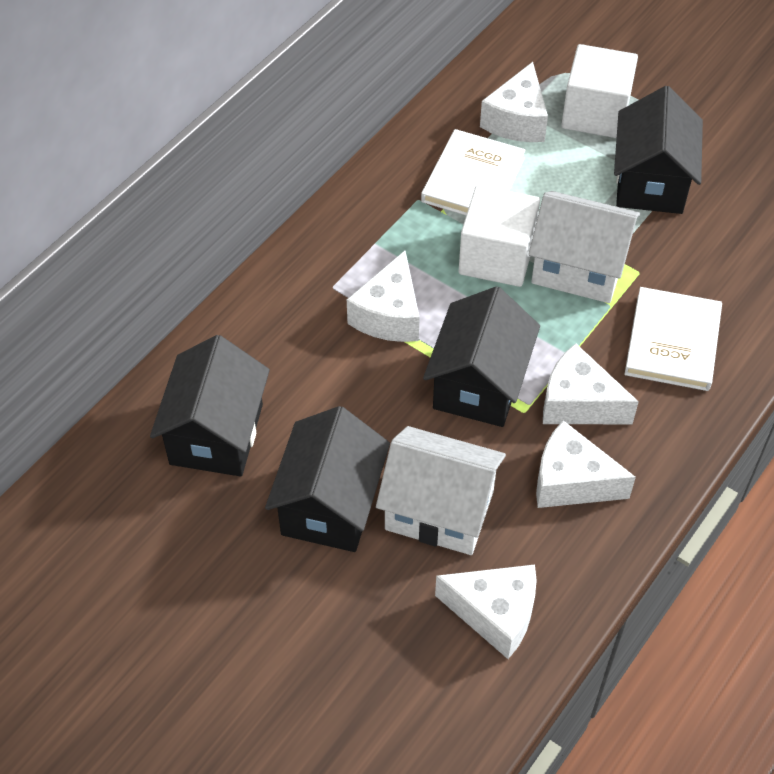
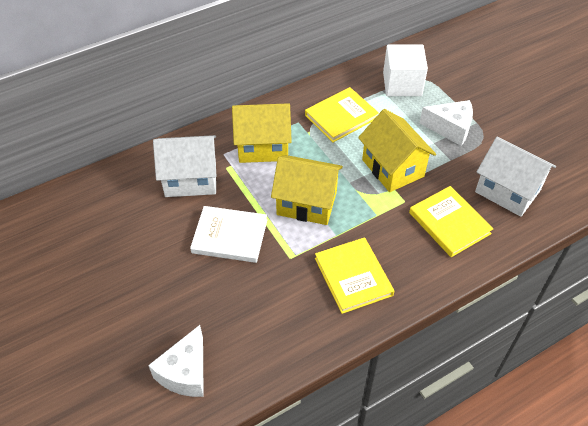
black house: [150,335,270,477] [265,406,390,552] [423,286,540,427] [614,86,703,214] = 4 -> none = 0
white book: [421,129,526,215] [624,287,722,391] = 2 -> [190,206,267,263] = 1
white cheese: [347,251,420,342] [435,565,537,659] [480,62,548,142] [536,421,636,508] [543,344,639,424] = 5 -> [148,325,204,397] [419,100,473,146] = 2
white cube: [459,185,540,287] [561,44,638,138] = 2 -> [383,44,428,96] = 1
yellow book: none = 0 -> [305,87,379,142] [315,237,394,314] [409,186,493,257] = 3
yellow house: none = 0 -> [232,103,292,163] [271,155,343,225] [358,109,436,192] = 3

